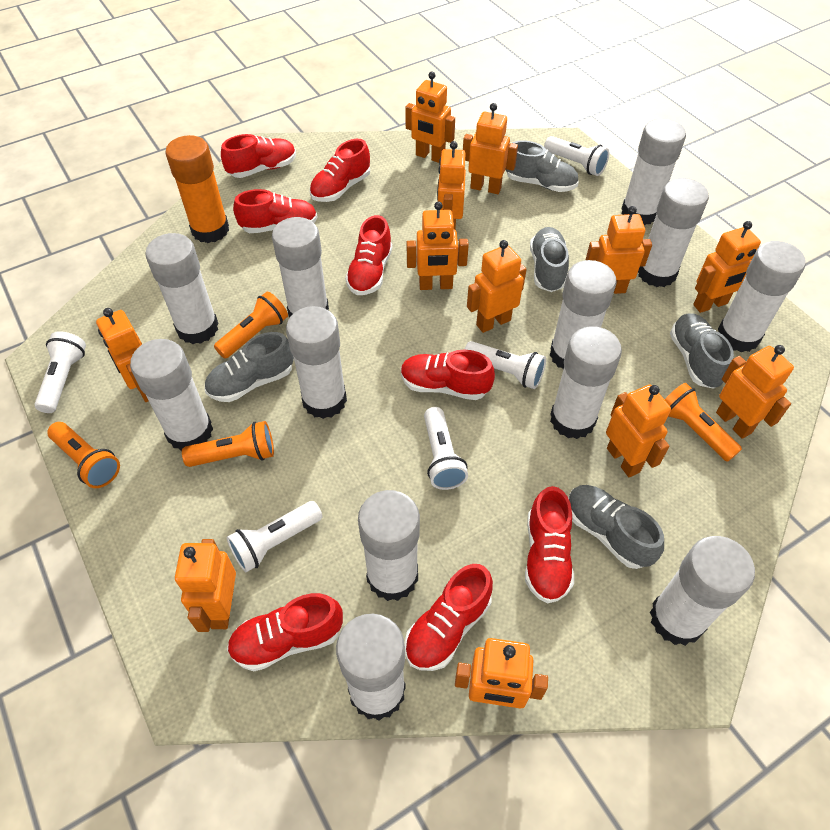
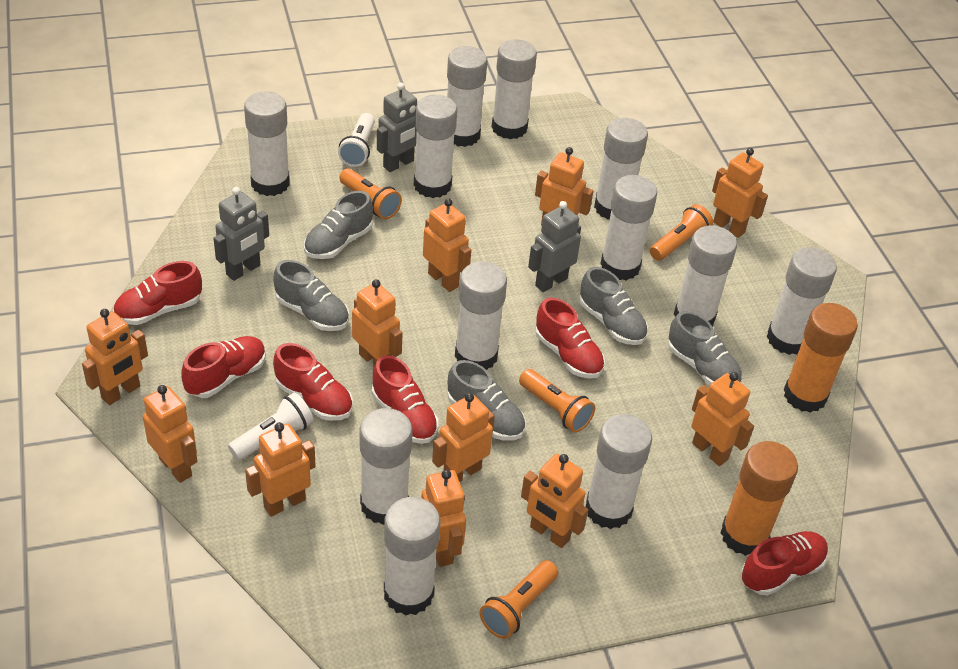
grey robot: none = 0 -> [213,187,269,281] [377,83,417,172] [528,201,581,292] = 3
orange glue stick: [165,135,229,243] = 1 -> [720,441,798,556] [784,303,858,413] = 2
orange robot: [96,308,148,402] [175,539,236,632] [405,71,455,163] [407,201,469,290] [437,141,466,229] [455,638,548,709] [463,103,518,194] [467,240,527,333] [586,206,652,294] [606,385,671,477] [693,221,761,313] [716,345,794,439] = 12 -> [82,309,148,405] [143,385,197,483] [245,422,316,517] [352,279,403,368] [421,469,466,567] [423,198,471,292] [432,393,495,482] [521,454,588,548] [535,147,593,226] [691,372,754,466] [712,148,768,238] = 11
red shoe: [221,134,296,178] [227,593,343,671] [233,189,318,233] [310,139,370,202] [345,215,392,295] [401,350,495,400] [405,564,493,671] [525,486,574,603] = 8 -> [113,261,202,325] [181,336,266,398] [273,343,353,421] [372,355,439,444] [536,298,605,379] [741,531,828,596] = 6
white flashlight: [34,331,86,413] [227,501,322,572] [424,407,468,490] [464,341,546,389] [544,136,609,176] = 5 -> [228,393,314,461] [338,113,375,167] = 2

